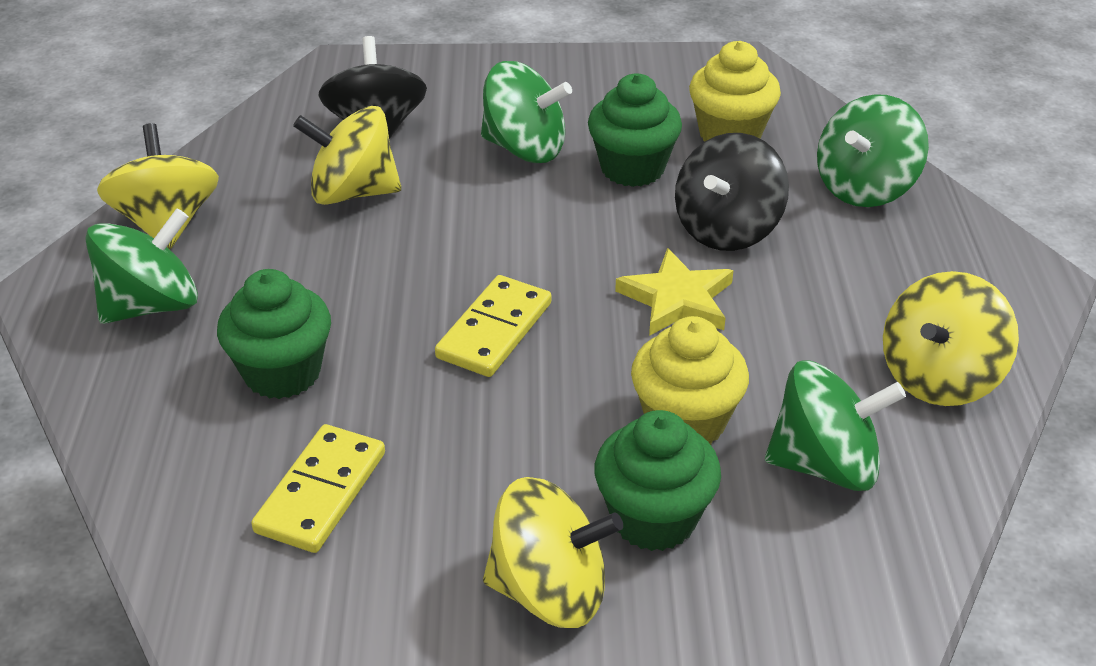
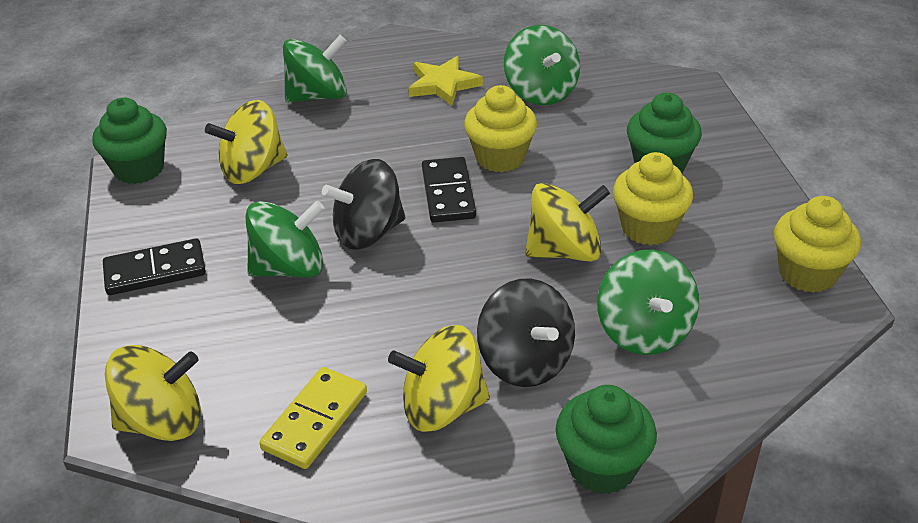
black domino: none = 0 -> [103,238,206,295] [422,157,476,223] = 2
yellow cupcake: [631,316,749,445] [689,41,781,141] = 2 -> [464,85,537,172] [613,152,693,245] [774,196,861,293] = 3
yellow domino: [251,424,385,553] [435,275,551,377] = 2 -> [259,367,367,469] = 1

